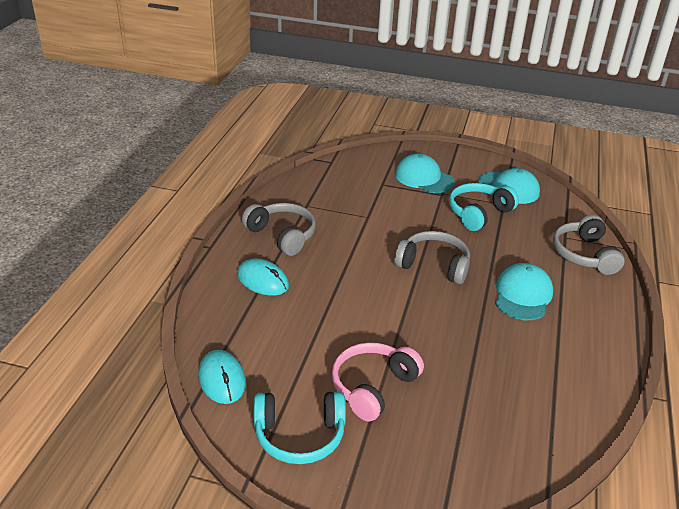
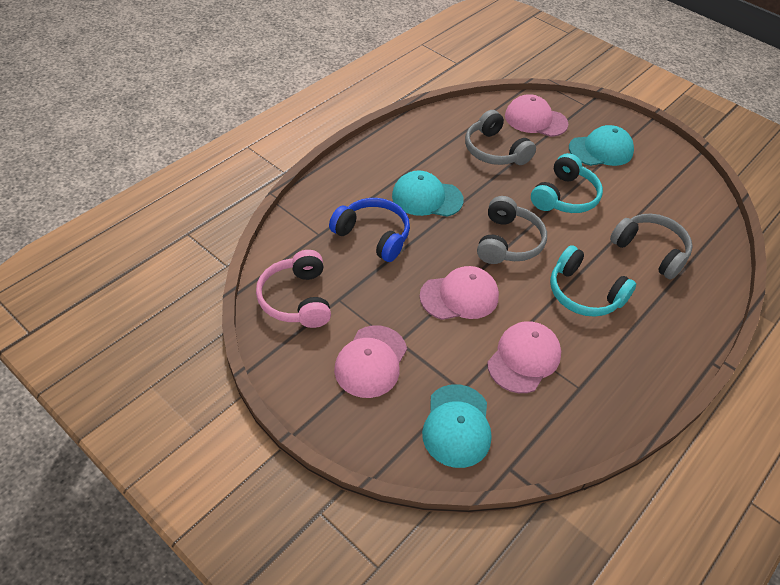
blue headphones: none = 0 -> [329,198,410,262] = 1
pink cap: none = 0 -> [334,325,407,398] [420,266,499,320] [487,321,561,393] [505,94,568,137] = 4
turquoise mouse: [198,350,246,404] [237,259,289,296] = 2 -> none = 0

